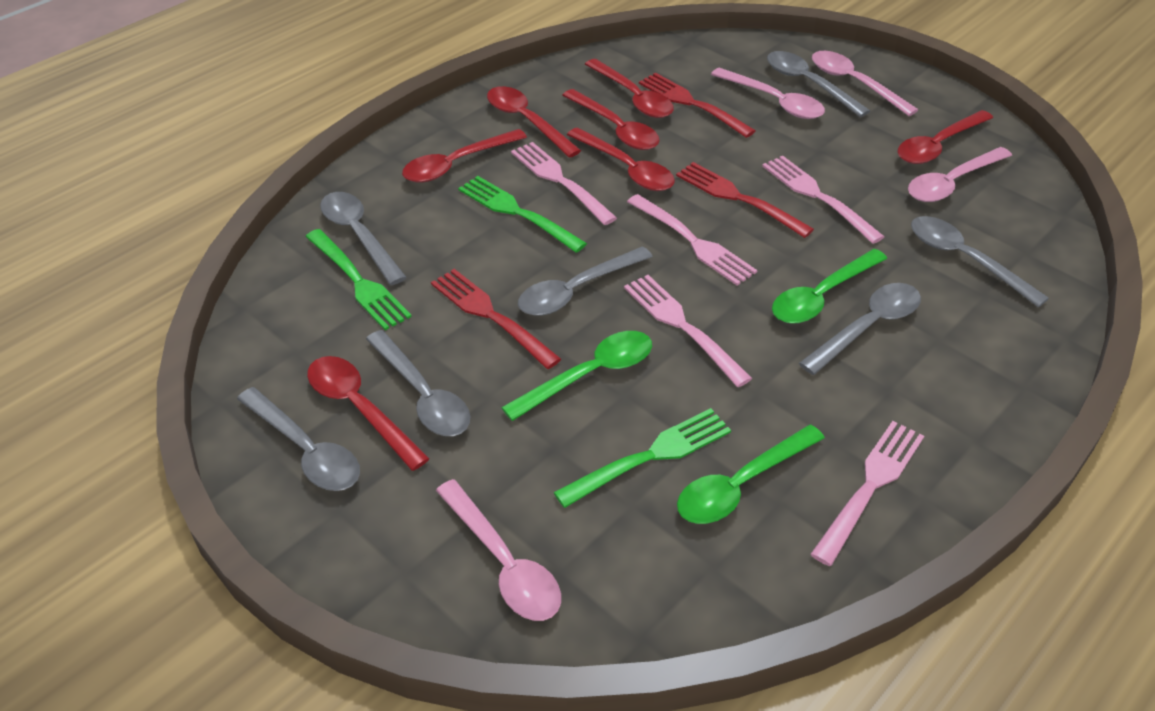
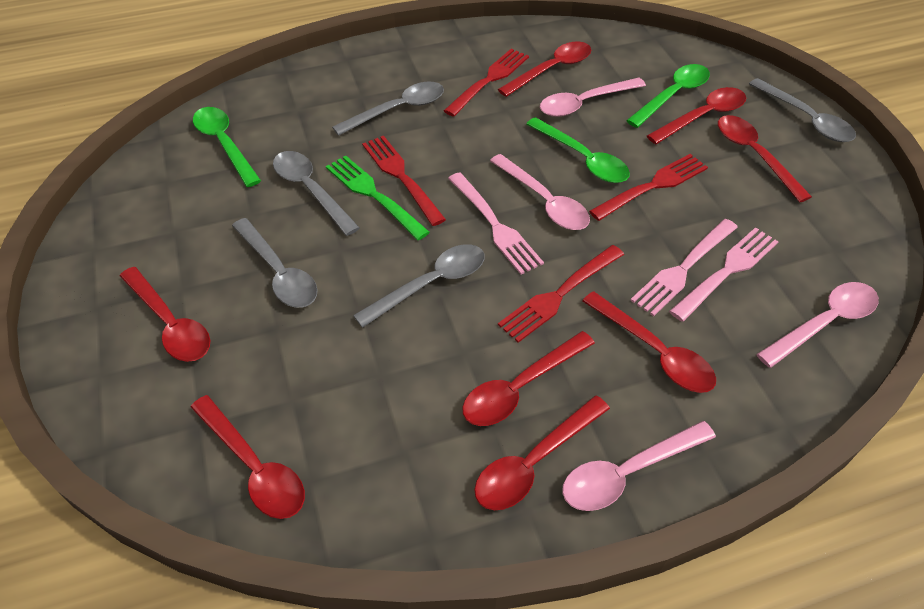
green fork: [306,229,412,330] [458,176,587,253] [554,408,731,508] = 3 -> [326,155,430,240] = 1
grey spoon: [237,387,360,491] [320,192,407,285] [366,330,470,436] [518,246,653,316] [767,51,870,117] [799,283,921,375] [911,216,1049,307] = 7 -> [232,218,318,308] [273,151,360,236] [332,81,444,136] [353,244,485,328] [749,78,856,142] = 5
pink fork: [511,142,617,225] [624,275,752,387] [627,194,757,285] [762,156,885,244] [810,421,924,566] = 5 -> [448,172,544,275] [630,219,738,316] [669,227,779,322] = 3
red fork: [431,269,561,369] [639,72,756,138] [676,162,814,238] = 3 -> [362,136,446,226] [444,49,529,117] [498,245,624,343] [589,154,708,221] = 4
red spoon: [307,356,430,471] [402,129,527,183] [487,86,581,158] [562,89,659,150] [567,127,675,191] [585,59,674,118] [898,110,993,164] = 7 -> [120,267,211,362] [190,395,305,519] [462,331,595,426] [474,395,610,510] [498,42,591,97] [582,291,716,393] [647,87,746,144] [718,115,812,202] = 8

